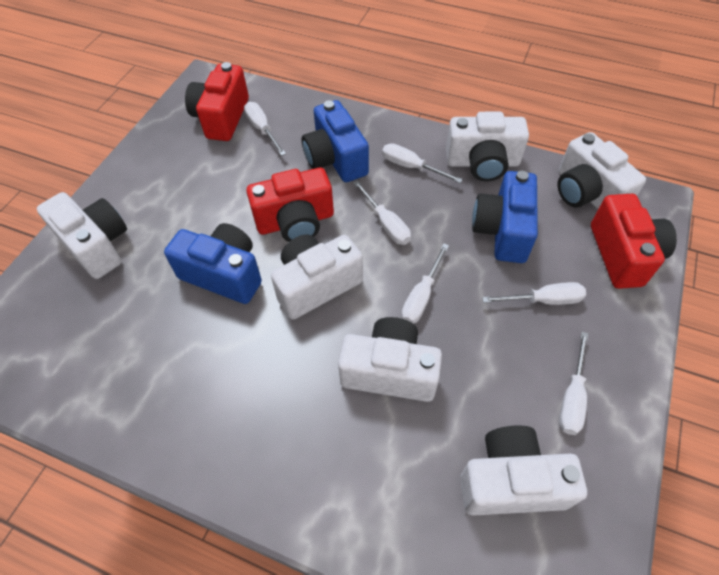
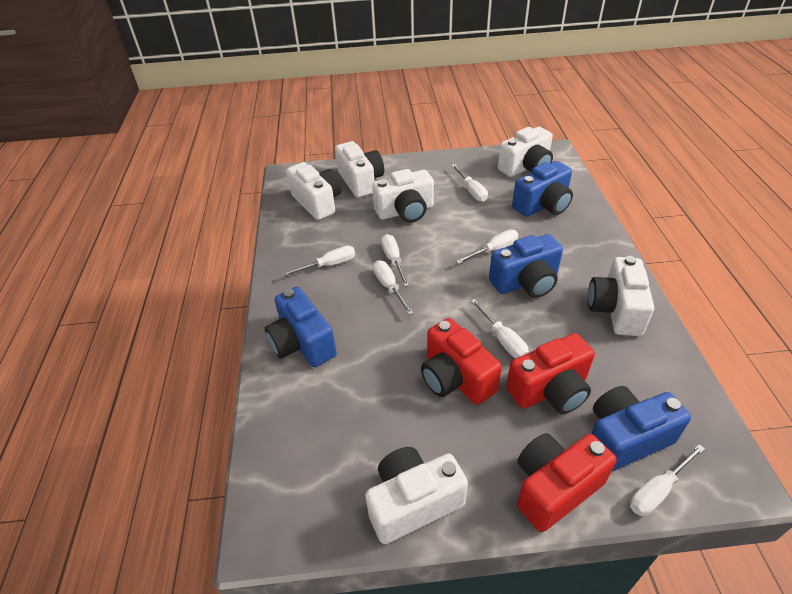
blue camera: [164,223,262,304] [302,100,369,182] [472,171,538,263] = 3 -> [265,287,337,367] [489,234,563,298] [512,161,573,217] [592,386,691,472] = 4
white screwdriver: [244,102,286,156] [353,180,411,245] [382,143,463,183] [401,243,449,324] [482,282,586,305] [559,332,589,435] = 6 -> [282,246,355,277] [373,260,413,315] [381,234,409,287] [451,164,488,202] [456,230,519,264] [471,299,529,358] [630,444,705,516] = 7

